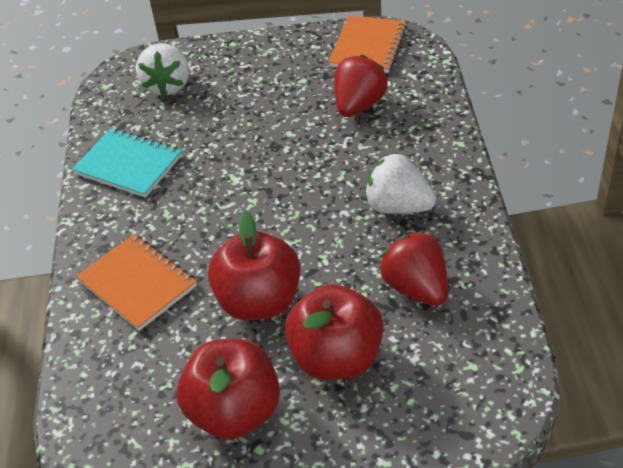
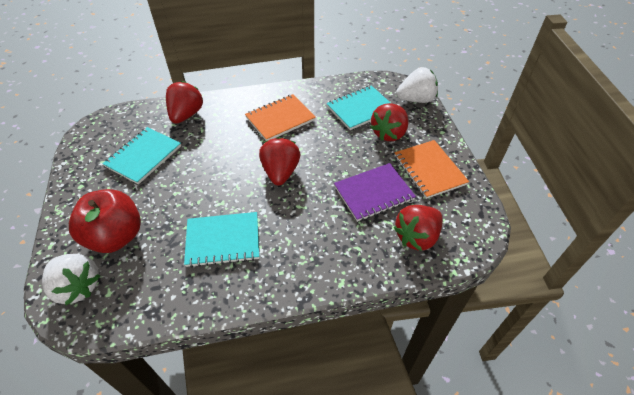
purple notebook: none = 0 -> [334,163,416,222] = 1
red apple: [177,339,280,440] [208,211,301,321] [285,284,384,380] = 3 -> [69,189,141,253] = 1
red strawberry: [334,55,388,117] [379,231,448,306] = 2 -> [166,81,203,124] [259,137,300,185] [370,103,409,141] [393,205,442,251] = 4
turquoise notebook: [72,128,182,198] = 1 -> [102,127,181,185] [184,212,259,268] [327,85,391,130] = 3

